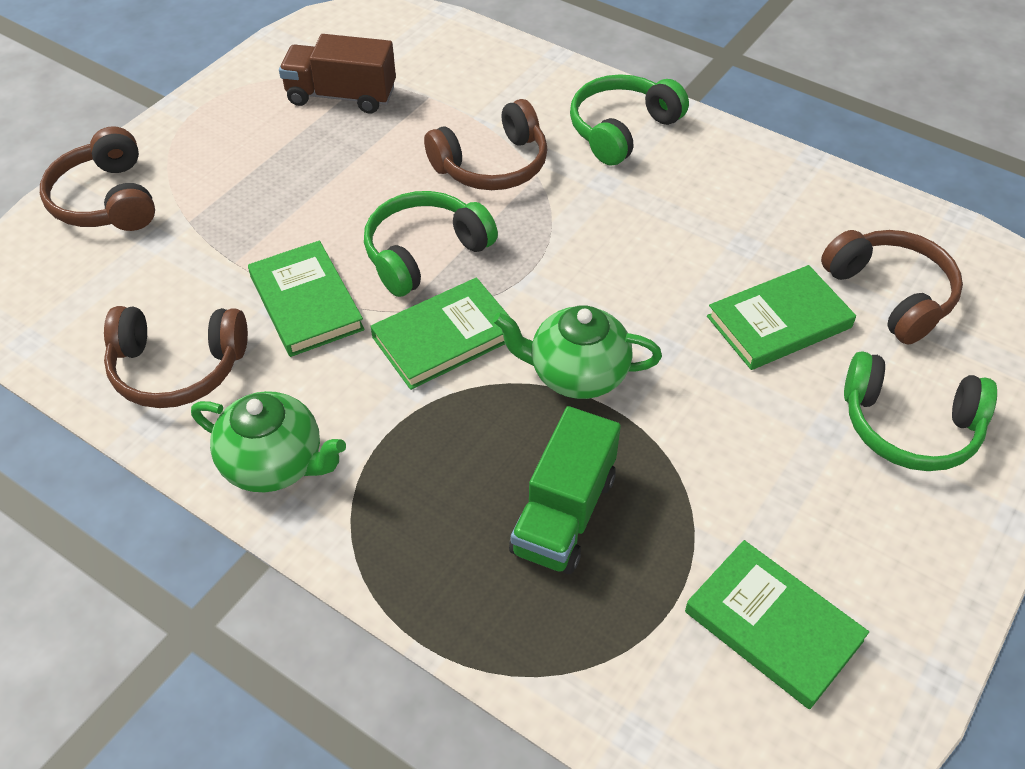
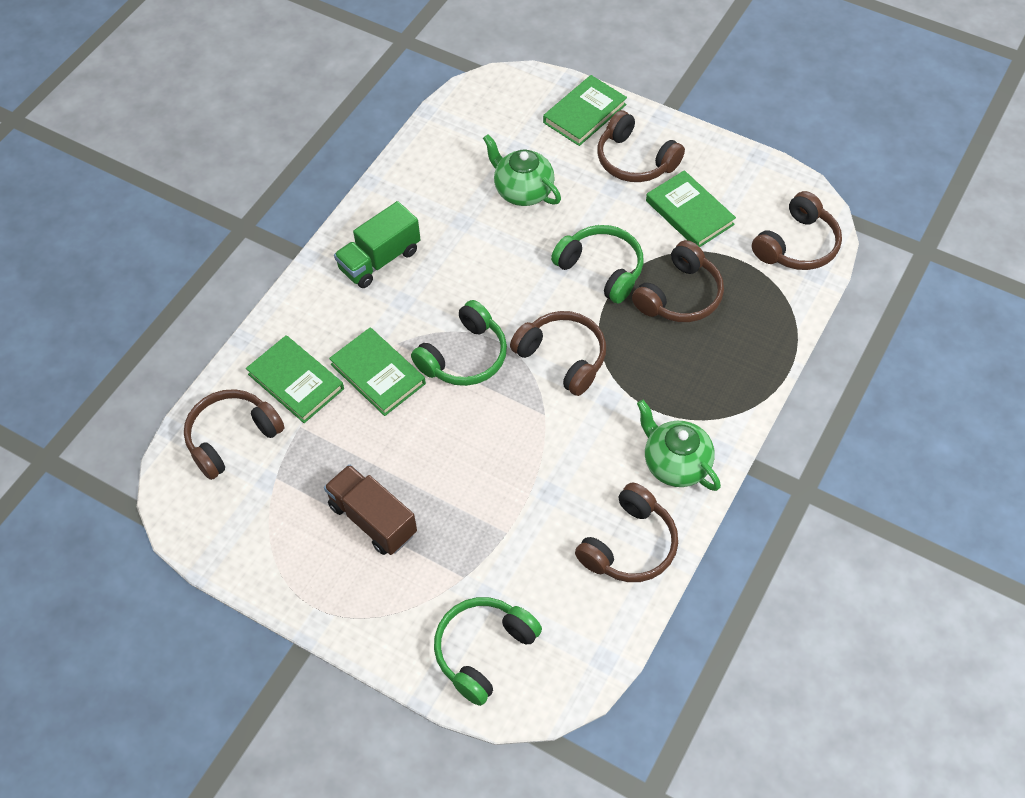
brown headphones: [40,126,155,231] [104,306,248,408] [424,99,548,190] [821,230,963,344] = 4 -> [184,389,285,480] [510,311,606,396] [575,483,678,582] [597,110,685,182] [632,240,724,322] [752,191,842,270] = 6

